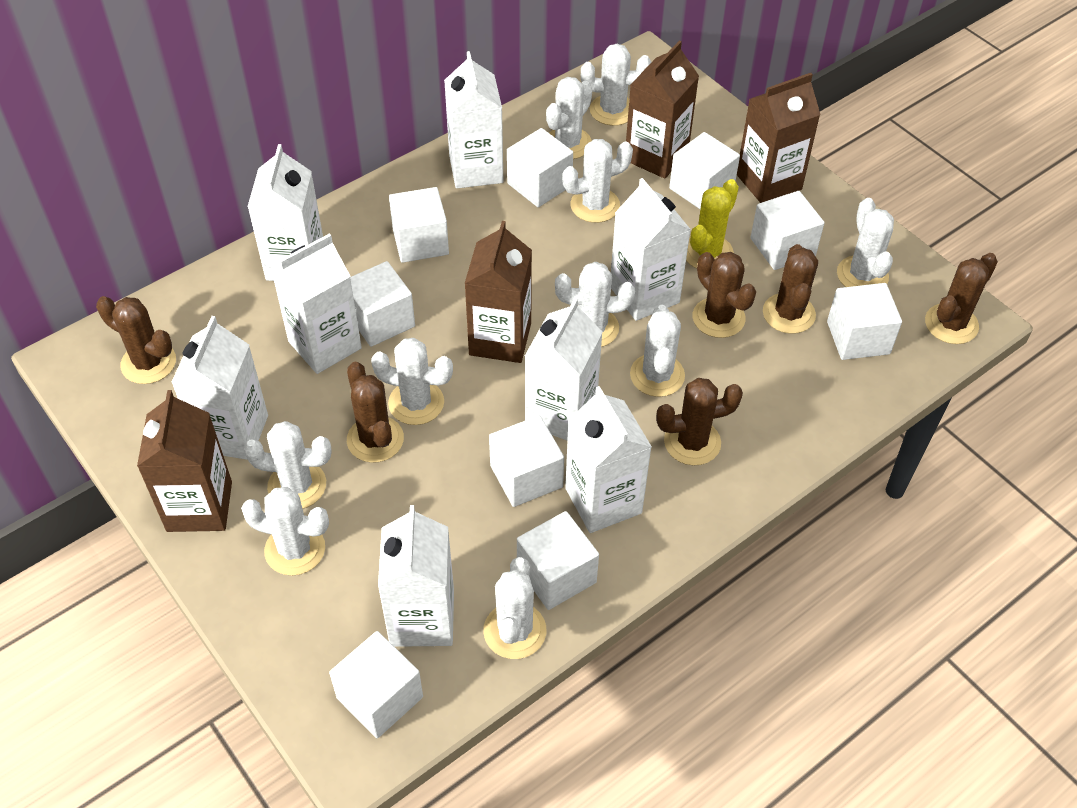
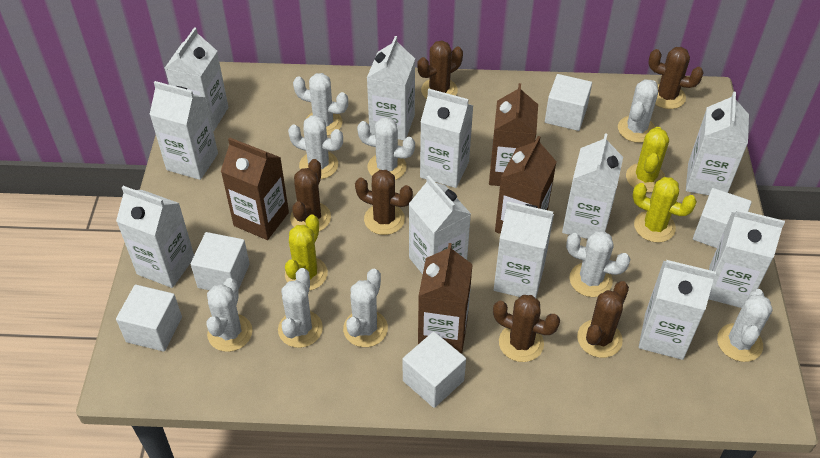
white cactus: [241,487,329,576] [244,421,332,509] [371,338,453,425] [483,557,546,659] [546,77,592,159] [555,262,635,347] [562,139,633,223] [581,44,651,126] [630,305,685,397] [837,198,894,287] = 10 -> [206,278,252,352] [278,268,323,348] [288,115,343,179] [293,73,348,136] [343,269,388,347] [357,117,415,180] [566,231,630,297] [618,79,658,143] [717,289,773,362] = 9
white carton: [171,316,268,460] [248,144,323,281] [271,233,362,374] [378,505,454,647] [444,51,503,188] [525,298,603,441] [565,386,652,533] [611,178,691,321] = 8 -> [116,186,194,288] [149,81,218,180] [165,27,228,132] [367,36,415,140] [409,175,471,274] [420,89,474,188] [494,201,554,298] [562,133,623,239] [639,260,716,360] [686,91,749,195] [709,209,785,308] = 11
white cube: [329,631,423,738] [350,261,415,347] [389,187,449,263] [489,415,564,507] [507,128,573,207] [517,511,599,610] [669,132,740,209] [750,191,825,270] [827,283,902,360] = 9 -> [116,285,182,352] [191,232,250,290] [403,332,466,408] [545,74,592,131] [693,188,752,248] = 5
yellow cactus: [686,179,739,268] = 1 -> [285,215,328,291] [626,127,669,193] [632,177,697,243] = 3

